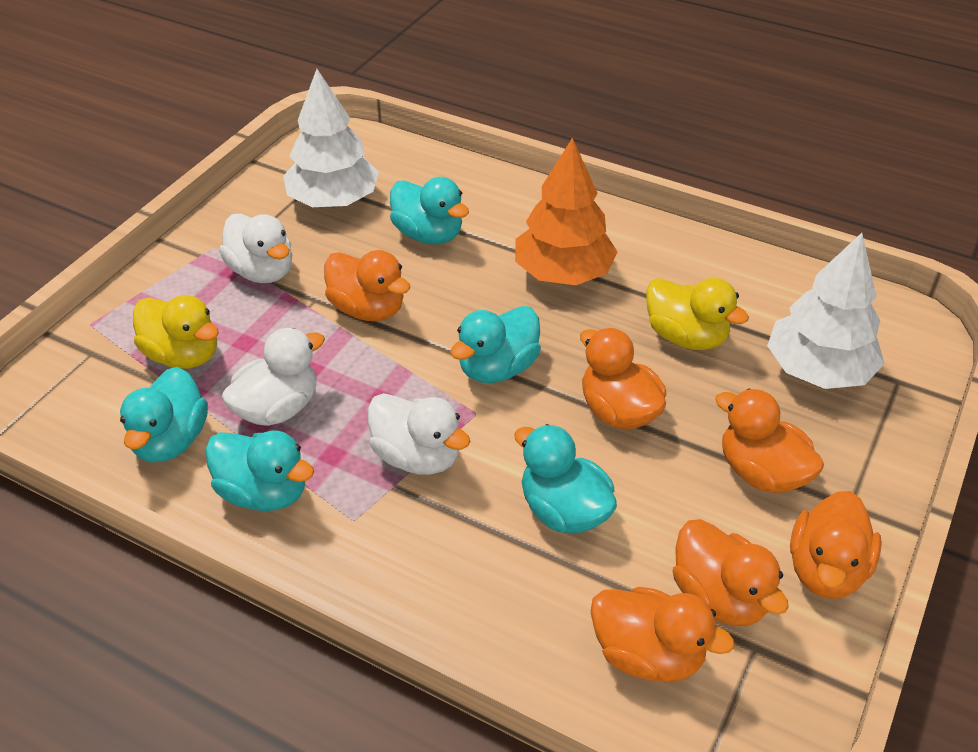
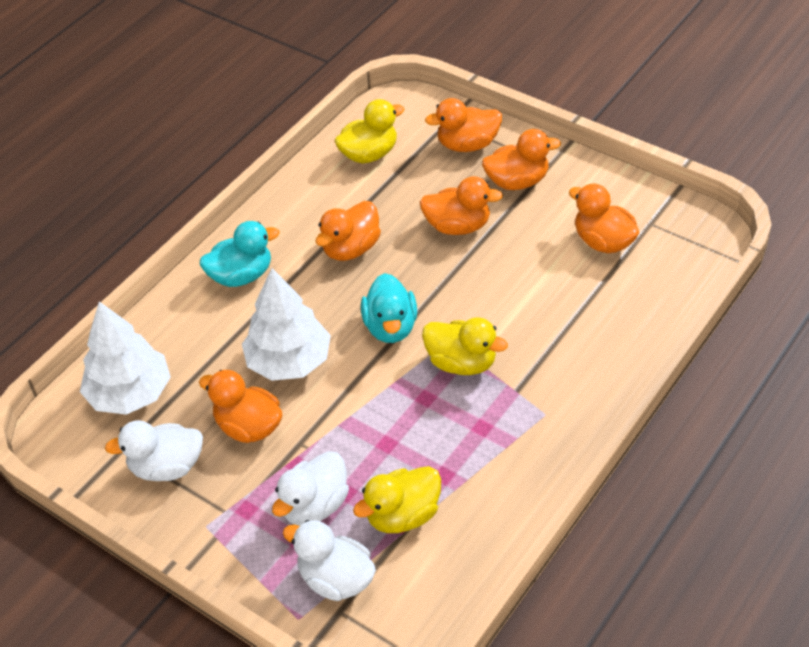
orange tree: [515,138,618,285] = 1 -> none = 0
turquoise duck: [120,367,208,462] [205,431,314,511] [390,177,469,245] [450,306,541,383] [514,424,617,533] = 5 -> [200,221,279,287] [361,273,417,343] = 2
yellow duck: [133,295,219,369] [646,278,749,350] = 2 -> [335,99,405,164] [353,466,441,533] [422,317,508,375] = 3

